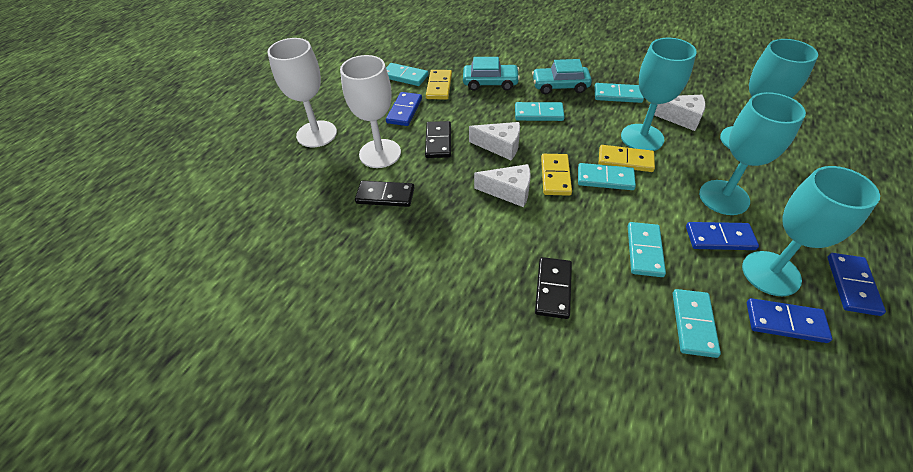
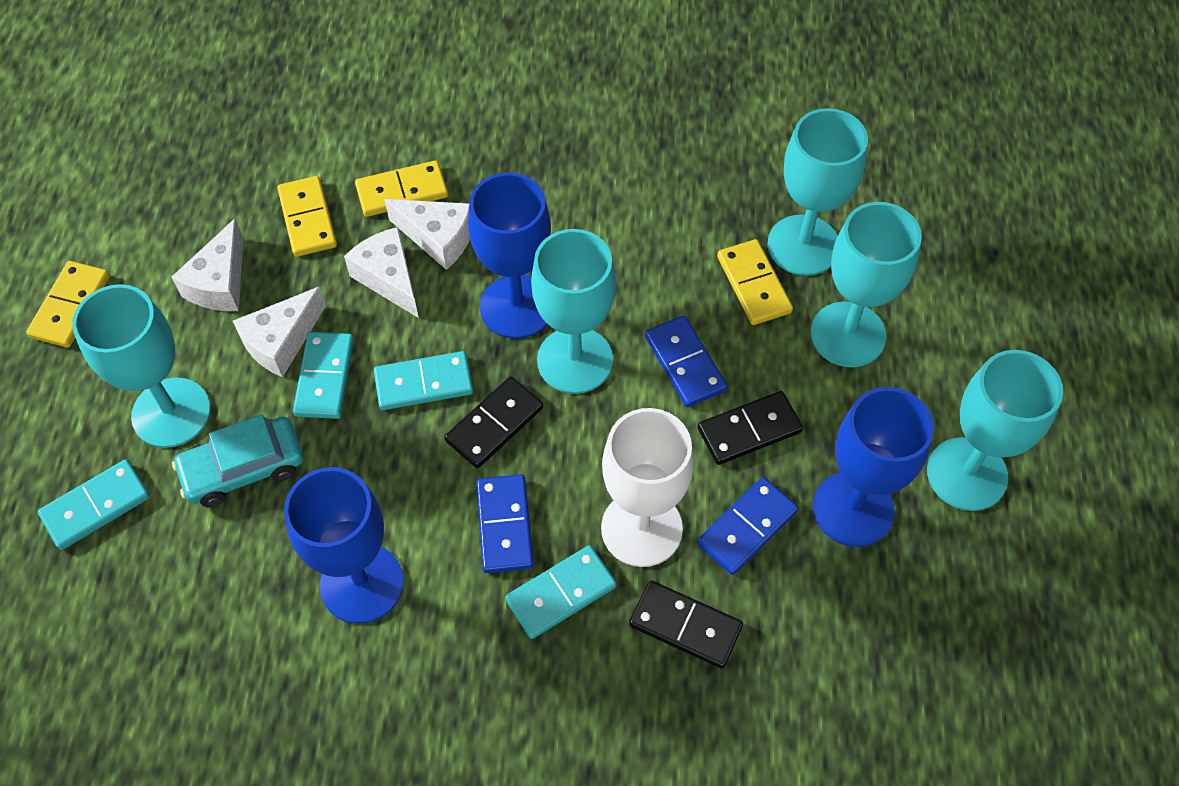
blue domino: [386,92,422,126] [686,222,759,250] [747,298,833,343] [827,253,886,316] = 4 -> [476,474,534,573] [645,316,727,407] [697,477,799,575] = 3
blue goblet: none = 0 -> [284,467,404,624] [468,172,551,339] [813,387,934,547] = 3
turquoise car: [463,57,520,91] [532,59,592,94] = 2 -> [172,414,303,507] = 1
turquoise domino: [386,63,428,86] [515,102,565,121] [578,163,636,190] [594,83,644,103] [628,222,666,277] [673,289,721,358] = 6 -> [38,459,150,550] [293,332,354,419] [374,351,473,410] [505,545,617,639] = 4
turquoise goblet: [621,38,697,151] [699,92,806,215] [720,39,818,149] [742,166,880,296] = 4 -> [72,284,211,448] [531,229,616,394] [767,108,868,276] [810,202,922,367] [927,350,1063,511] = 5
white cheese: [469,122,520,160] [474,164,531,207] [654,95,706,131] = 3 -> [171,219,244,311] [233,287,326,378] [344,227,419,318] [384,199,470,270] = 4
white goblet: [267,38,337,147] [340,55,401,168] = 2 -> [601,408,694,567] = 1
yellow domino: [426,70,452,100] [541,154,572,196] [599,145,655,172] = 3 -> [26,261,110,348] [277,176,337,257] [355,160,448,217] [717,239,793,325] = 4

